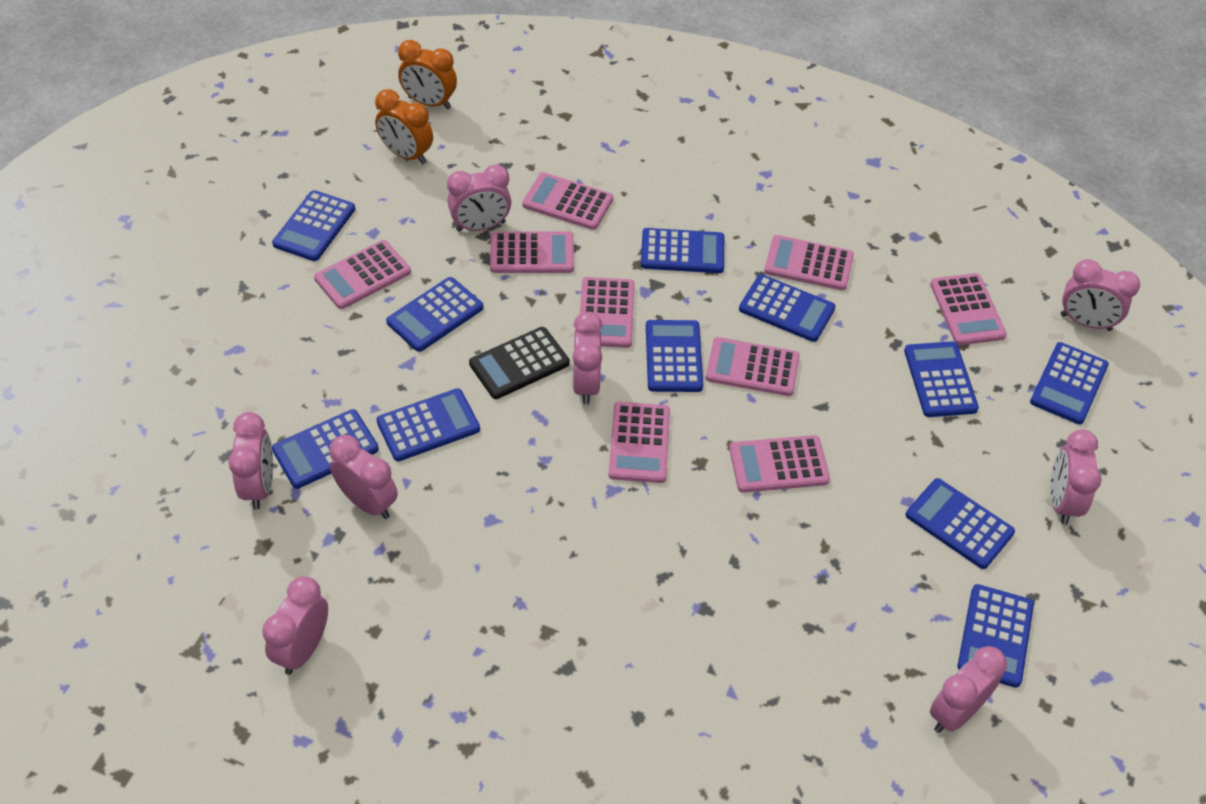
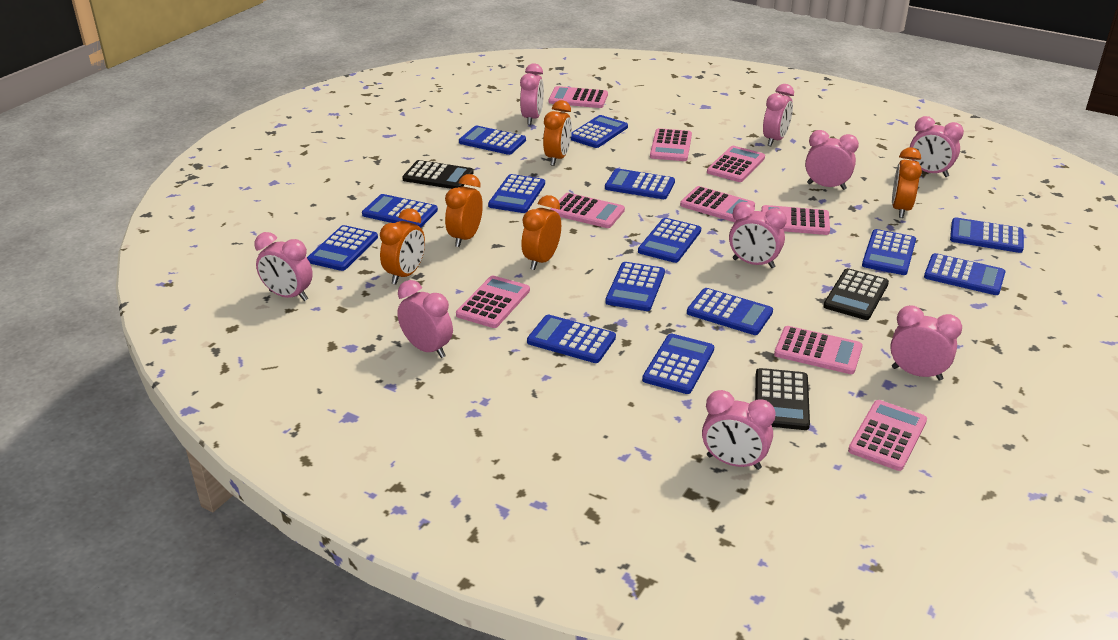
black calculator: [469,327,570,399] = 1 -> [402,160,473,189] [755,368,810,430] [823,268,889,320] = 3
blue calculator: [272,190,355,261] [272,409,379,489] [376,388,480,461] [386,277,484,352] [641,228,724,273] [646,320,703,392] [739,274,835,342] [904,341,979,417] [906,478,1015,569] [957,584,1034,688] [1030,342,1109,425] = 11 -> [307,225,378,271] [362,194,438,228] [459,126,526,155] [488,174,545,213] [527,315,616,363] [571,115,628,148] [605,168,675,199] [605,262,665,311] [638,218,701,263] [642,334,714,394] [687,288,773,335] [862,229,916,275] [924,253,1006,295] [950,218,1024,253] = 14
orange clock: [375,89,433,164] [398,40,457,109] = 2 -> [380,208,425,285] [445,174,483,247] [521,195,561,270] [543,100,572,166] [892,147,922,218] = 5
pink clock: [228,412,273,509] [262,576,328,675] [329,435,398,519] [447,164,511,232] [573,311,603,405] [930,646,1007,733] [1050,429,1102,525] [1061,259,1140,331] = 8 -> [255,232,313,301] [397,280,453,358] [520,63,544,125] [702,390,776,470] [729,202,787,268] [763,84,794,146] [805,130,859,190] [890,306,962,380] [910,116,964,177] = 9

